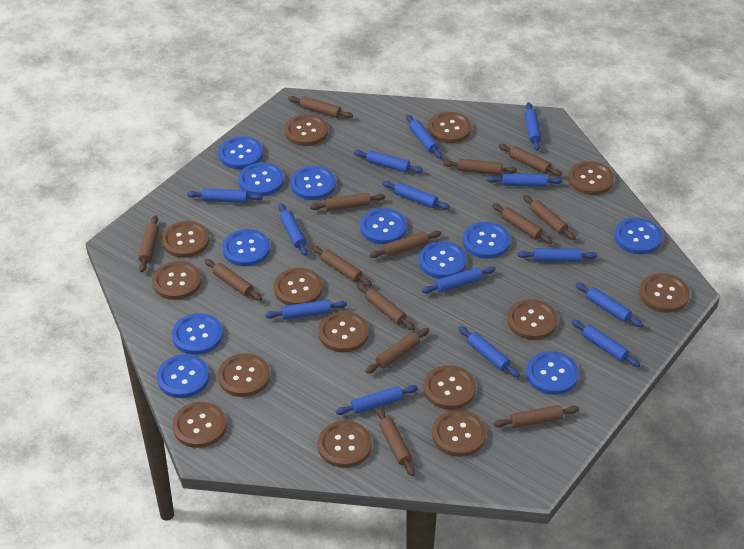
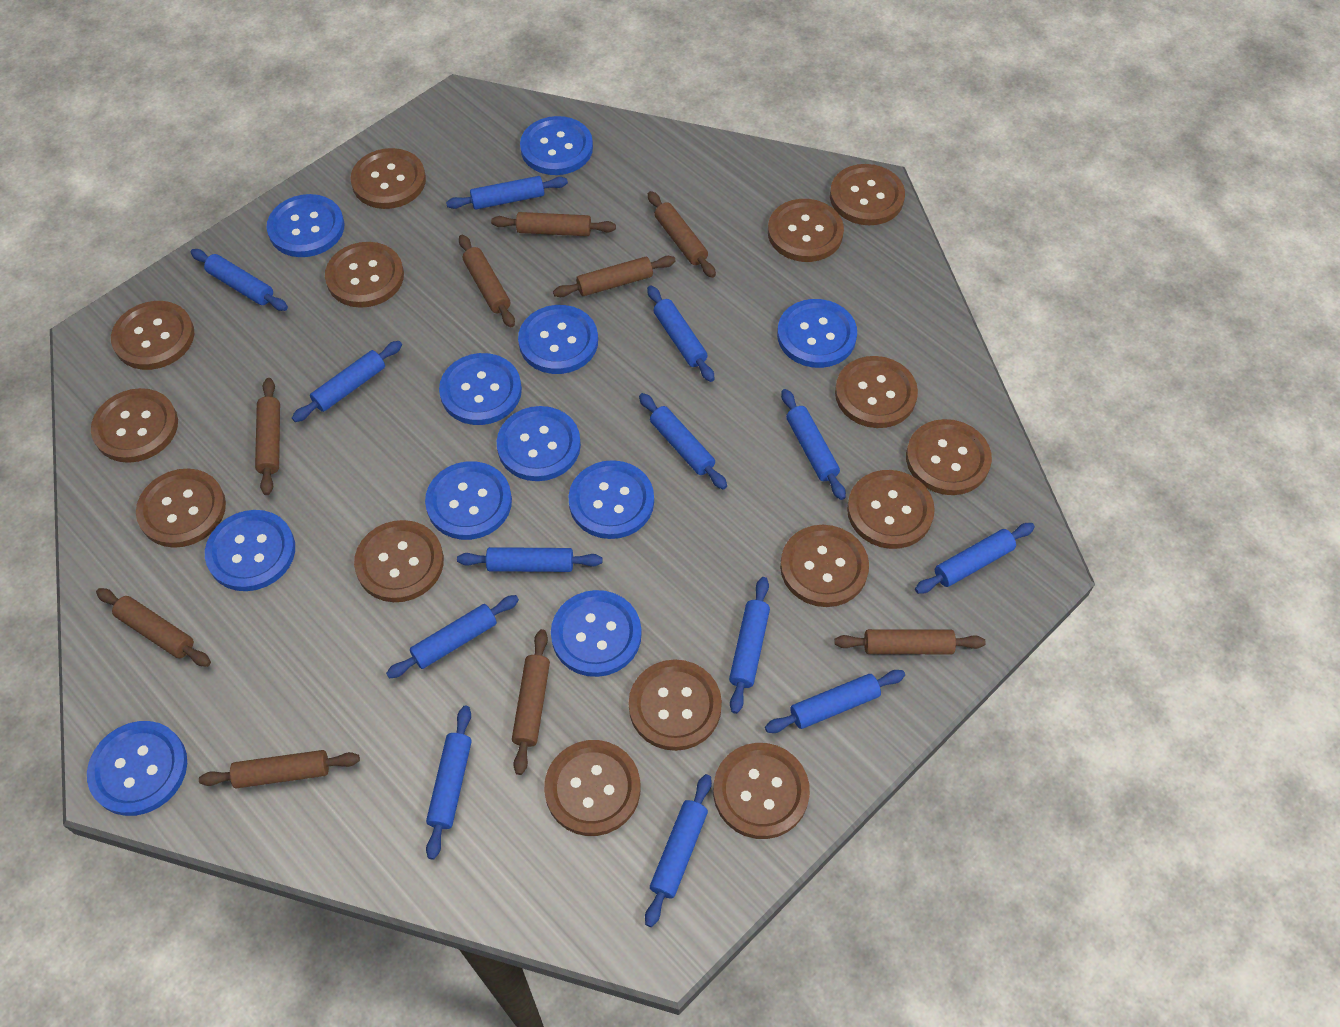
blue rolling pin: [187,189,263,203] [265,300,347,320] [279,203,308,256] [336,385,418,415] [354,150,423,173] [382,181,450,210] [406,114,442,159] [422,266,496,294] [458,326,520,377] [487,173,563,187] [518,248,597,262] [525,102,542,151] [572,320,640,367] [576,283,643,327] = 14 -> [191,249,288,311] [292,341,402,422] [386,595,519,678] [426,706,472,860] [446,176,568,209] [457,547,602,572] [639,393,727,490] [645,774,712,927] [647,285,715,382] [729,577,770,714] [765,670,905,733] [781,389,846,500] [915,523,1035,594] = 13
brown button: [152,261,201,300] [162,221,209,258] [172,402,227,448] [218,353,270,397] [274,268,323,305] [284,114,328,146] [317,421,372,468] [318,311,369,352] [423,365,476,410] [428,112,472,143] [432,410,486,457] [507,299,558,340] [568,161,614,195] [639,273,690,313] = 14 -> [91,388,178,463] [111,301,194,370] [136,469,226,548] [325,242,404,308] [350,148,426,209] [354,520,444,602] [544,740,640,836] [629,659,722,751] [713,743,810,839] [768,199,844,262] [780,525,869,607] [830,164,905,225] [835,356,918,428] [847,470,935,549] [906,419,992,495] = 15
brown rolling pin: [138,215,159,272] [205,259,262,301] [288,96,353,118] [310,193,385,211] [312,246,372,286] [357,283,415,330] [366,328,429,374] [369,231,441,258] [377,407,415,476] [443,159,517,175] [492,203,553,244] [494,405,579,428] [499,144,562,176] [523,195,576,240] = 14 -> [96,588,211,667] [199,750,360,788] [255,378,280,495] [459,235,515,327] [491,212,616,236] [512,629,550,775] [553,256,676,297] [648,191,716,278] [834,629,986,654] = 9

